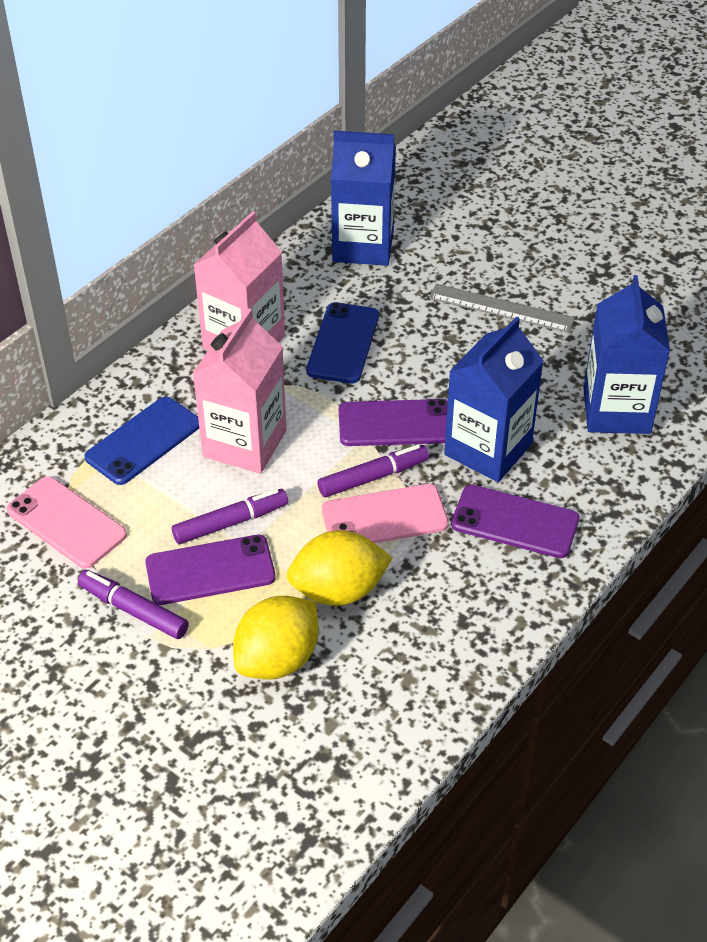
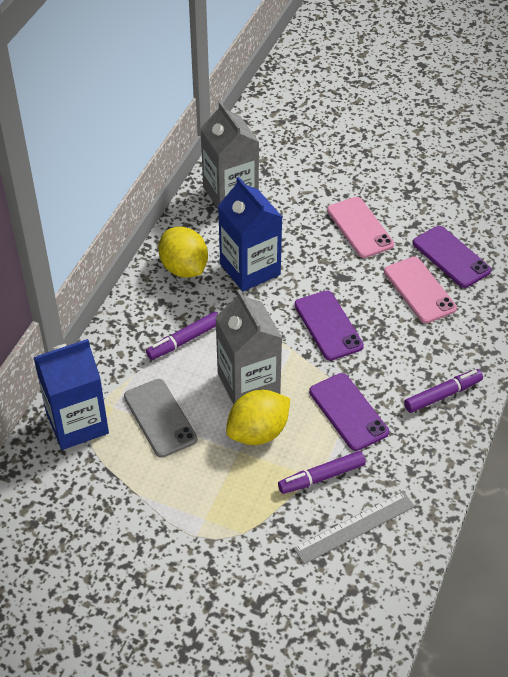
blue carton: [331,131,396,266] [444,317,544,482] [583,275,670,434] = 3 -> [34,339,109,450] [218,177,282,291] = 2
blue phone: [84,397,199,485] [306,302,379,383] = 2 -> none = 0
grey carton: none = 0 -> [200,101,259,209] [215,289,282,405] = 2
grey phone: none = 0 -> [124,379,197,458] = 1
pink carton: [193,308,287,474] [194,211,285,351] = 2 -> none = 0

